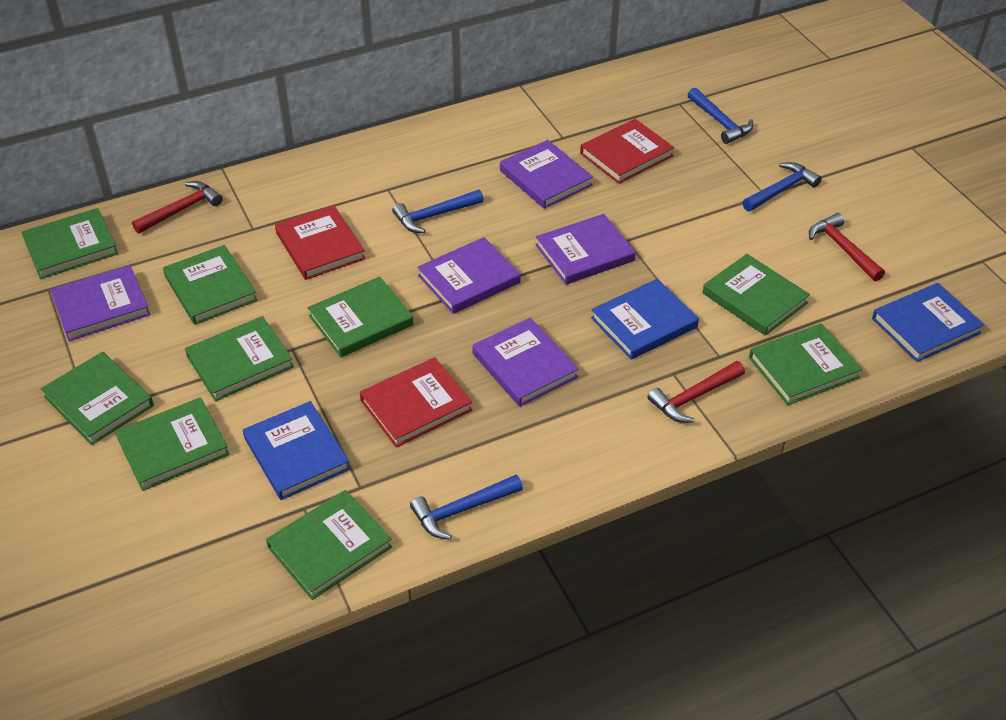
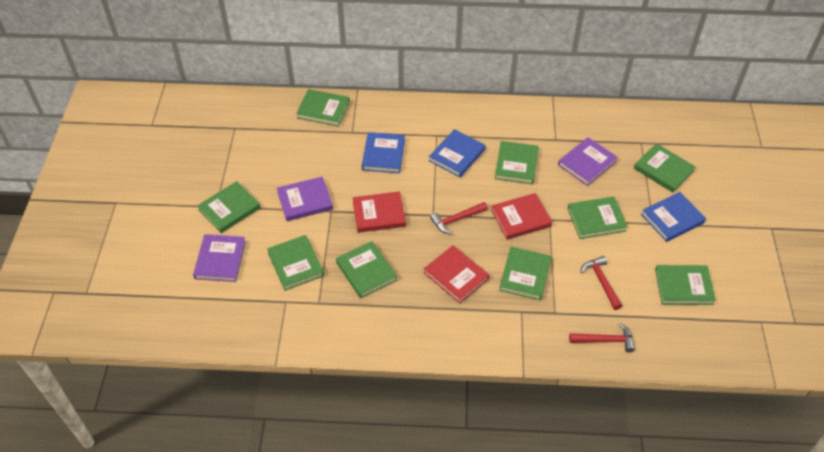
blue hammer: [392,190,484,233] [410,475,523,540] [688,88,753,144] [742,162,822,212] = 4 -> none = 0
purple book: [50,265,150,341] [417,237,521,314] [472,318,579,407] [500,140,593,209] [536,214,636,285] = 5 -> [193,234,246,282] [277,177,333,221] [558,137,618,186] = 3

